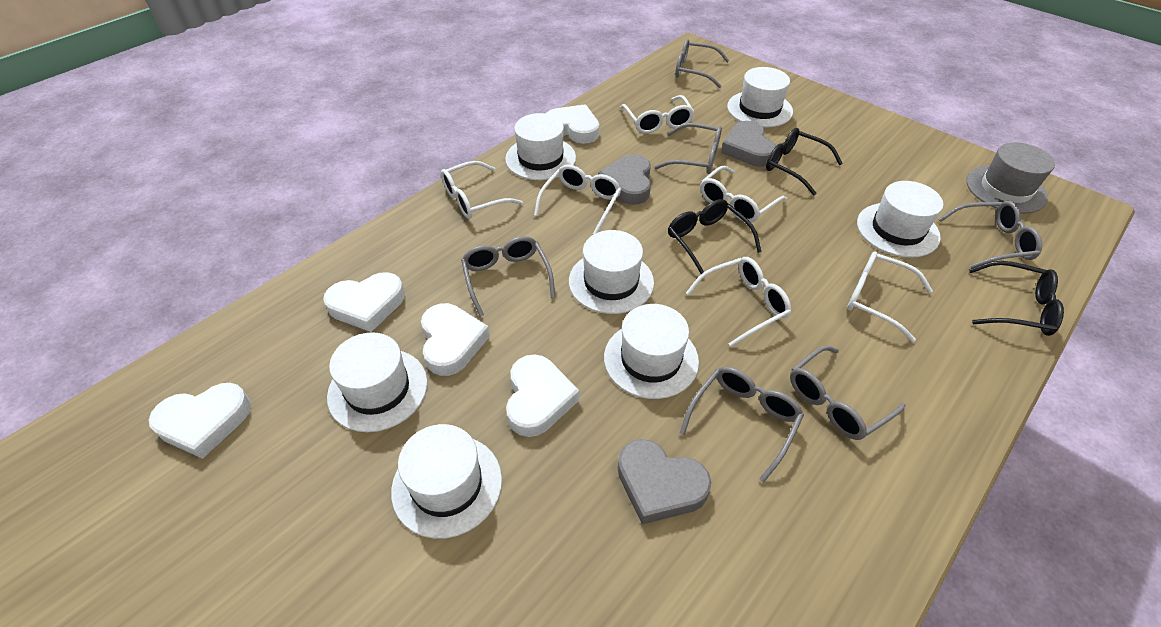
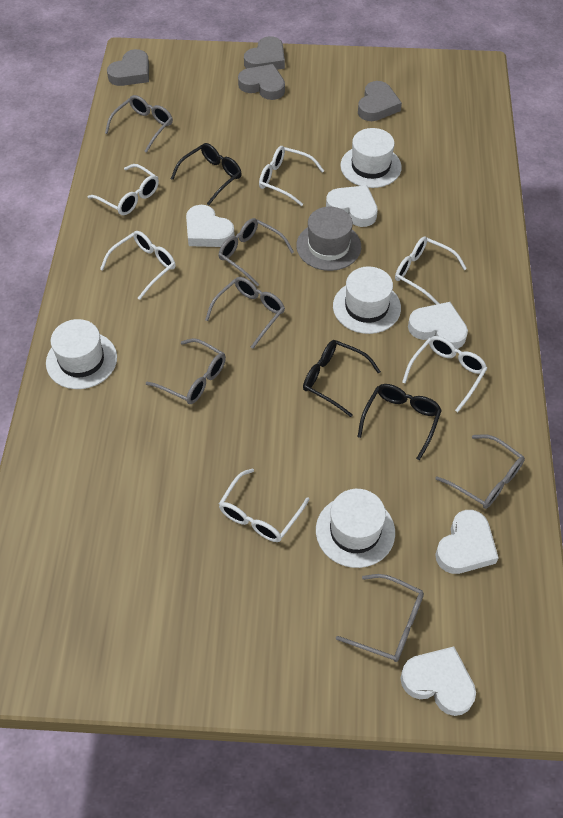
grey heart: [598,154,651,205] [618,439,711,524] [721,121,776,166] = 3 -> [107,49,149,86] [238,64,285,100] [244,36,285,70] [358,81,402,121] = 4
white hat: [327,332,428,432] [391,424,502,539] [505,113,576,180] [569,230,654,314] [604,304,699,399] [727,67,793,128] [857,181,943,258] = 7 -> [46,319,117,389] [316,489,395,568] [333,266,401,334] [340,128,402,188] = 4

